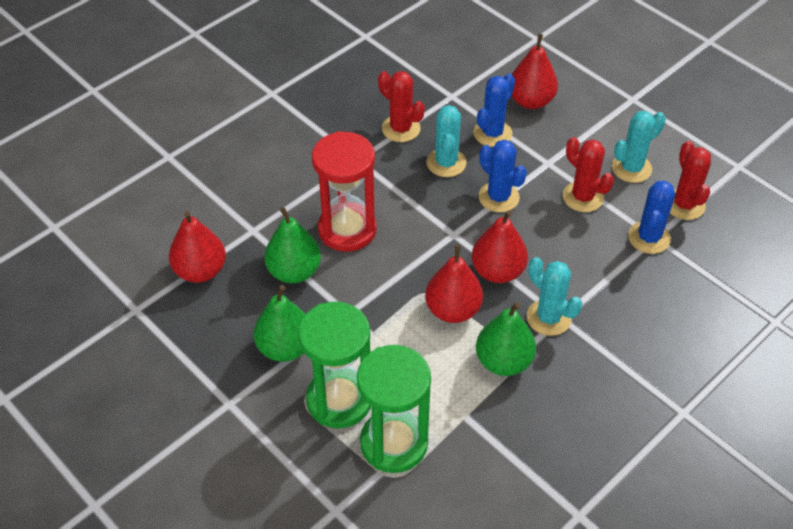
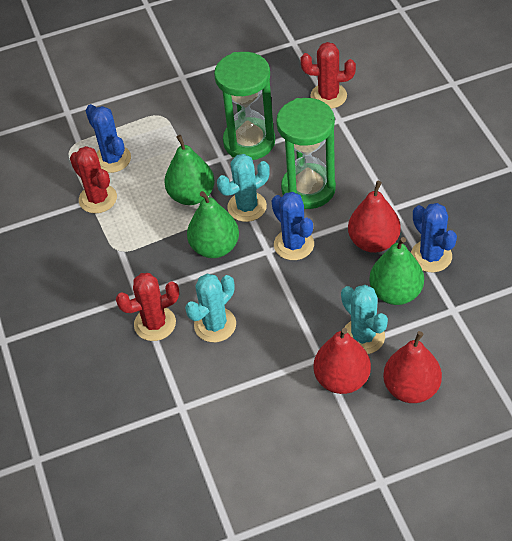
red hourglass: [312,131,377,252] = 1 -> none = 0
red pear: [169,211,226,283] [425,245,483,323] [472,210,528,283] [511,34,558,109] = 4 -> [313,328,371,394] [348,181,401,253] [383,331,442,403] = 3

